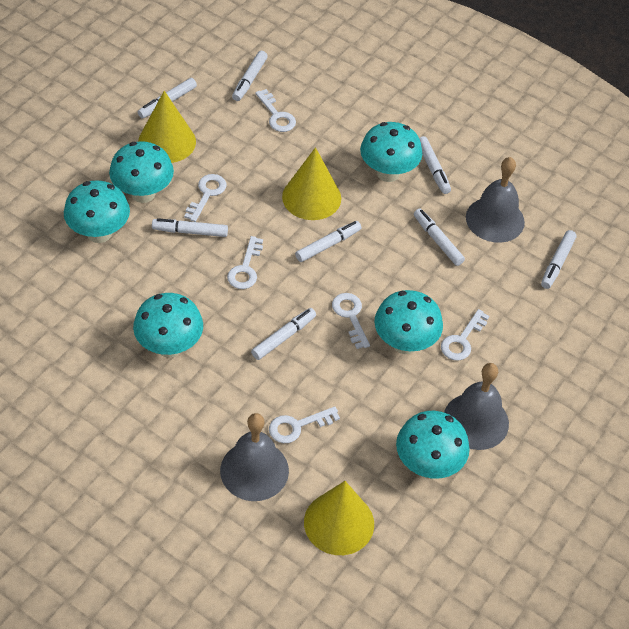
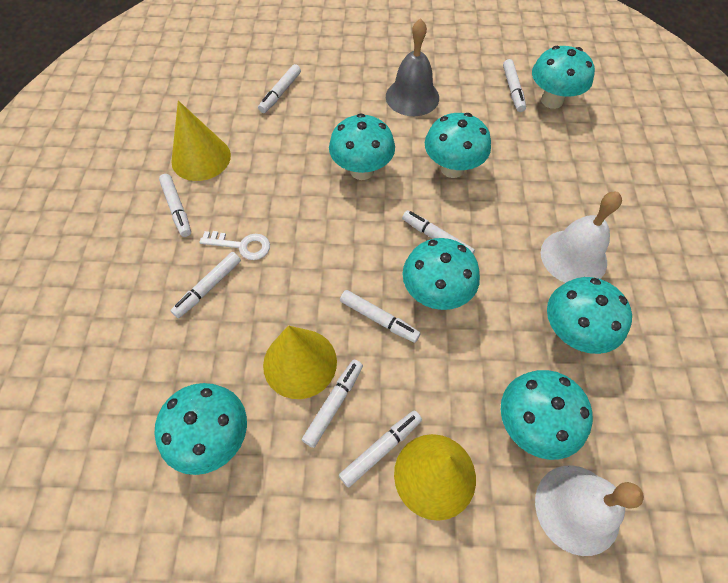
grey bell: [220,413,289,501] [444,363,509,450] [466,157,525,243] = 3 -> [386,18,439,116] = 1
turquoise mushroom: [64,180,130,243] [109,141,174,203] [133,293,203,358] [360,122,422,182] [374,290,443,354] [396,411,470,479] = 6 -> [154,383,247,475] [329,113,395,180] [403,238,480,310] [425,113,491,178] [501,370,593,460] [532,46,595,109] [547,277,632,354] = 7
white bell: none = 0 -> [535,465,644,556] [541,192,622,283] = 2
white key: [184,174,227,222] [227,236,263,289] [255,89,296,132] [269,406,340,443] [332,293,370,349] [441,309,489,361] = 6 -> [199,231,270,260] = 1

